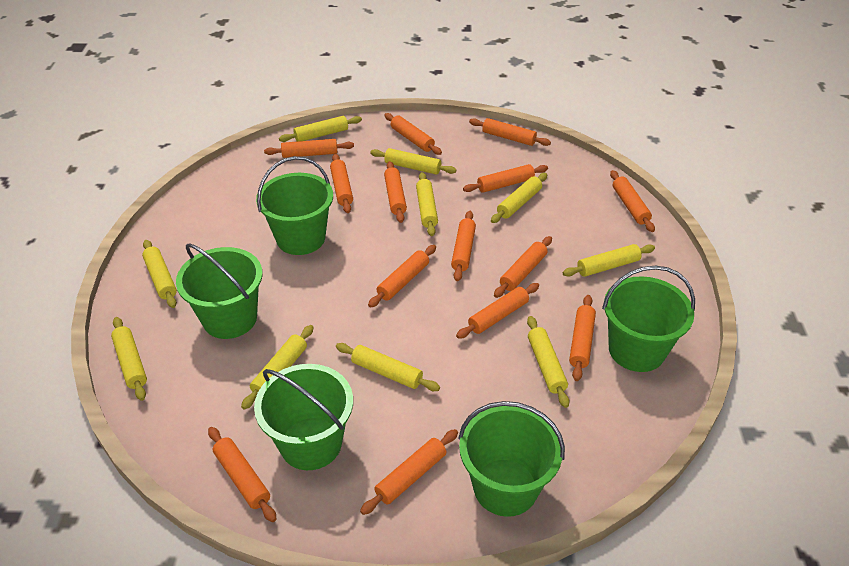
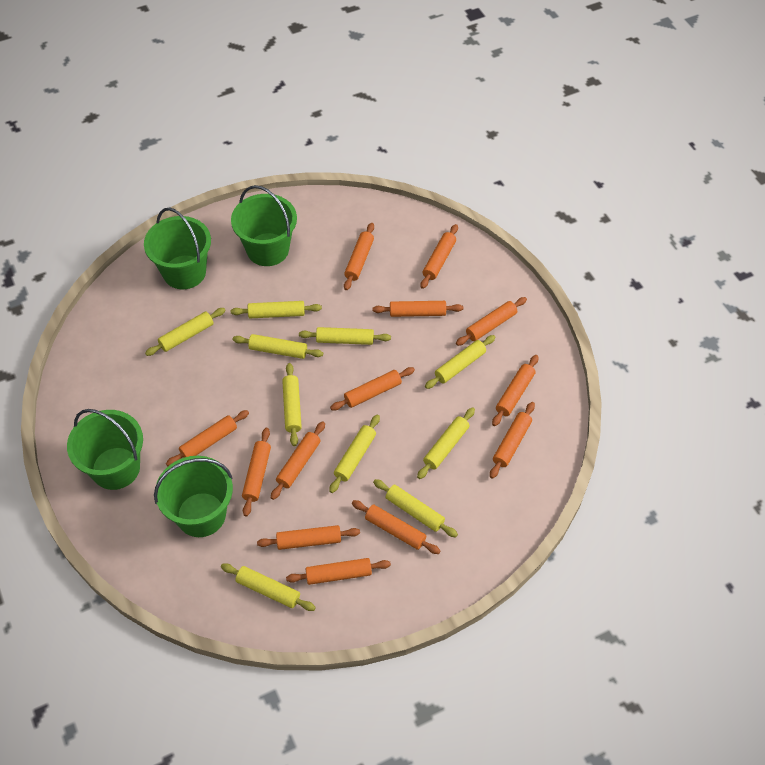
green bucket: [176,243,263,339] [254,364,353,470] [256,156,333,255] [458,401,565,517] [602,266,695,372] = 5 -> [67,409,143,490] [144,208,211,289] [154,456,233,537] [231,185,297,266] = 4
orange rolling pin: [208,427,276,522] [264,139,354,158] [330,154,353,213] [360,429,458,515] [368,245,436,308] [384,113,442,155] [384,161,407,223] [451,211,476,281] [456,283,539,339] [463,164,548,193] [469,118,551,146] [494,236,552,298] [569,295,596,381] [610,170,655,232] = 14 -> [166,410,249,466] [242,428,271,517] [257,525,360,550] [271,421,325,500] [286,558,391,585] [330,367,415,411] [344,223,374,290] [352,500,440,554] [373,301,463,317] [420,224,458,289] [456,297,527,346] [490,402,535,479] [492,355,539,426] = 13

